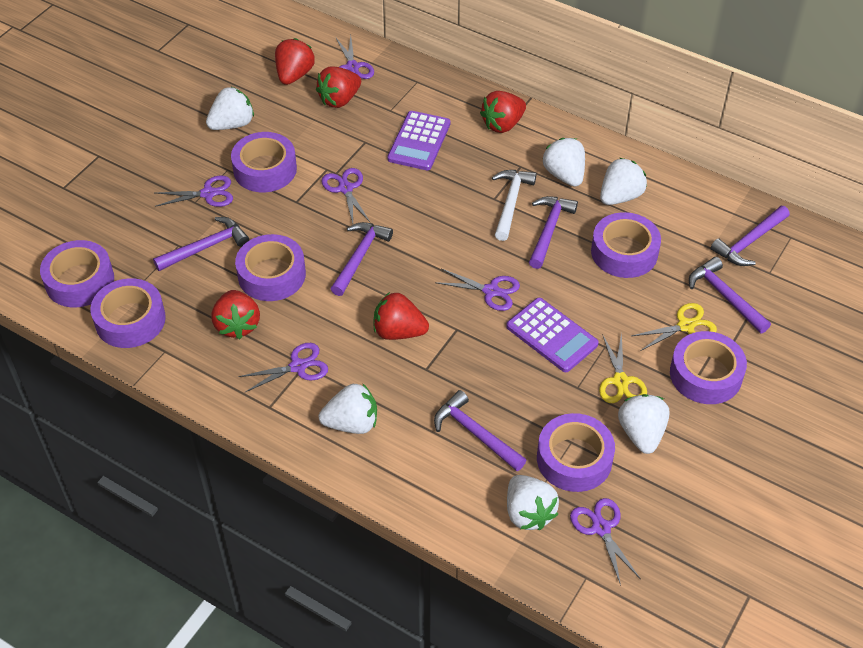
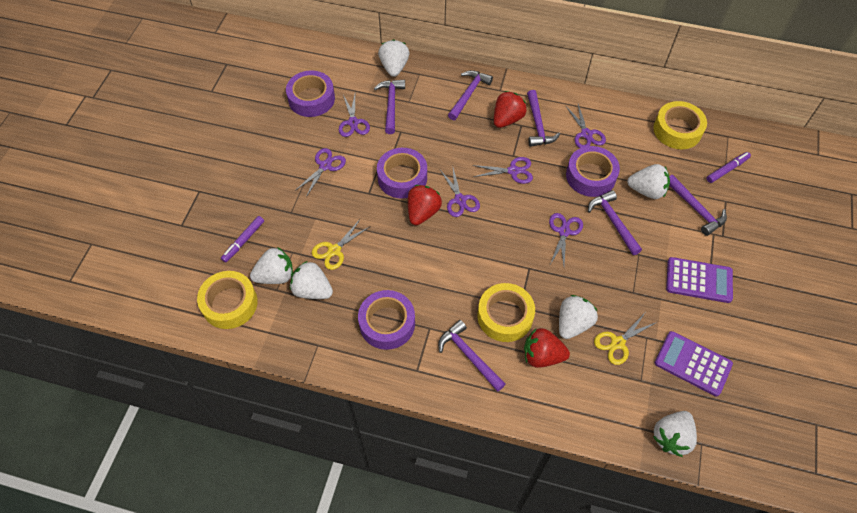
purple marker: none = 0 -> [221,216,264,263] [707,152,751,183] = 2
purple tape: [40,240,114,307] [90,278,166,348] [231,132,297,192] [235,234,306,301] [537,413,615,492] [591,212,661,278] [670,331,747,404] = 7 -> [286,70,335,117] [358,290,415,350] [377,148,427,199] [566,146,620,197] = 4
red strawberry: [212,290,260,339] [275,38,315,85] [316,66,361,108] [373,292,429,340] [480,91,526,133] = 5 -> [408,185,442,225] [494,91,527,128] [524,328,570,368] = 3
white hammer: [492,170,537,241] = 1 -> none = 0
yellow tape: none = 0 -> [197,271,258,329] [478,283,535,342] [653,101,707,149] = 3

